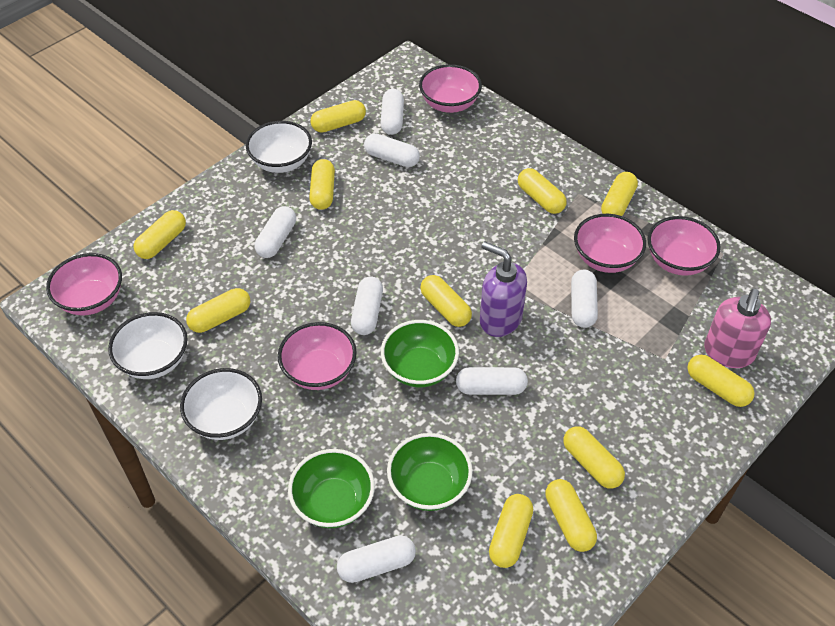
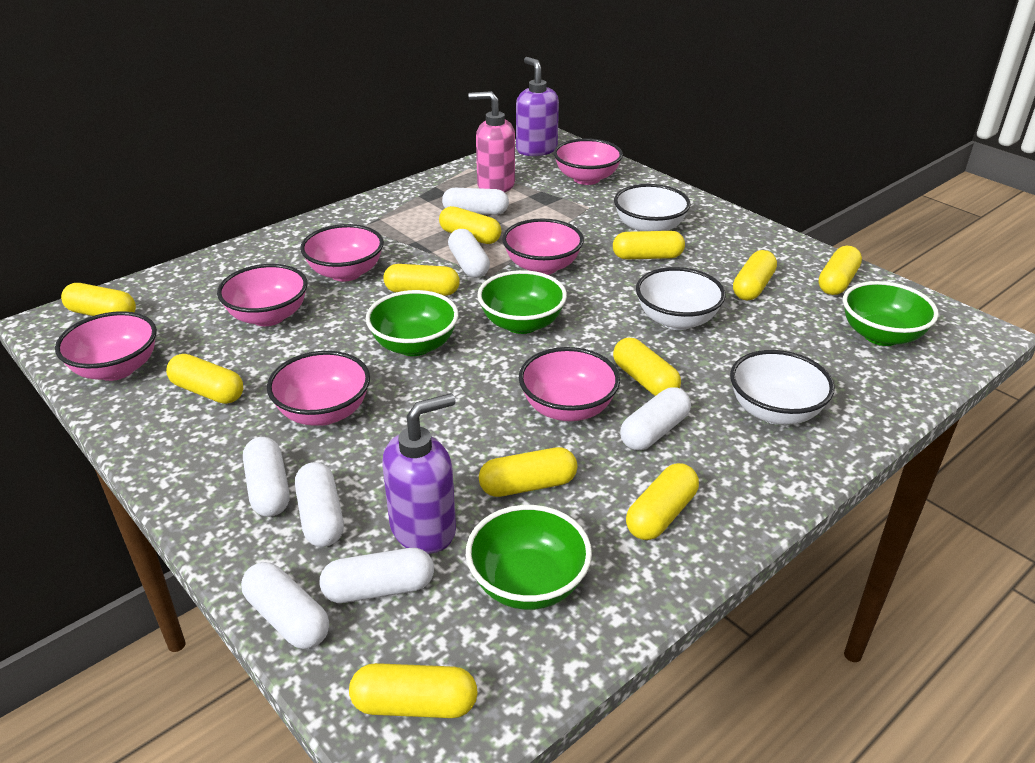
green bowl: [288,449,375,528] [381,320,459,387] [387,433,473,511] = 3 -> [366,290,458,356] [466,505,592,610] [477,270,567,334] [843,281,939,346] = 4
pink bowl: [46,253,122,315] [278,322,357,390] [419,64,482,113] [574,214,646,273] [647,216,721,276] = 5 -> [55,311,157,381] [217,264,308,326] [267,351,370,426] [300,224,384,281] [502,219,584,275] [519,347,620,421] [554,138,623,185] = 7
purple soap dispenser: [480,241,527,337] = 1 -> [382,393,456,554] [516,57,559,156] = 2

